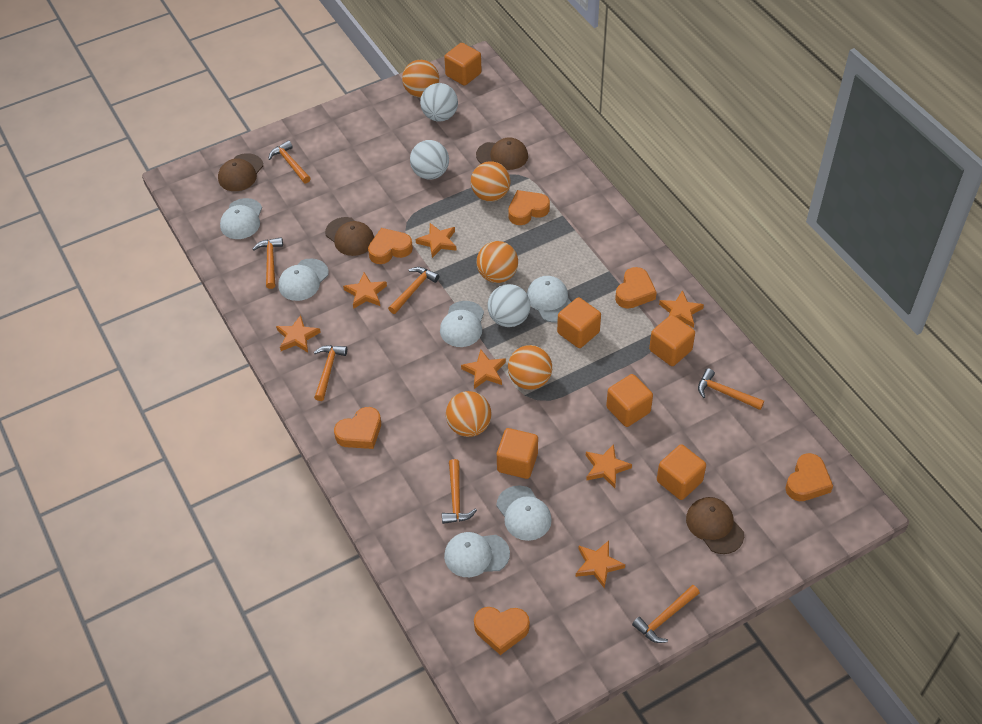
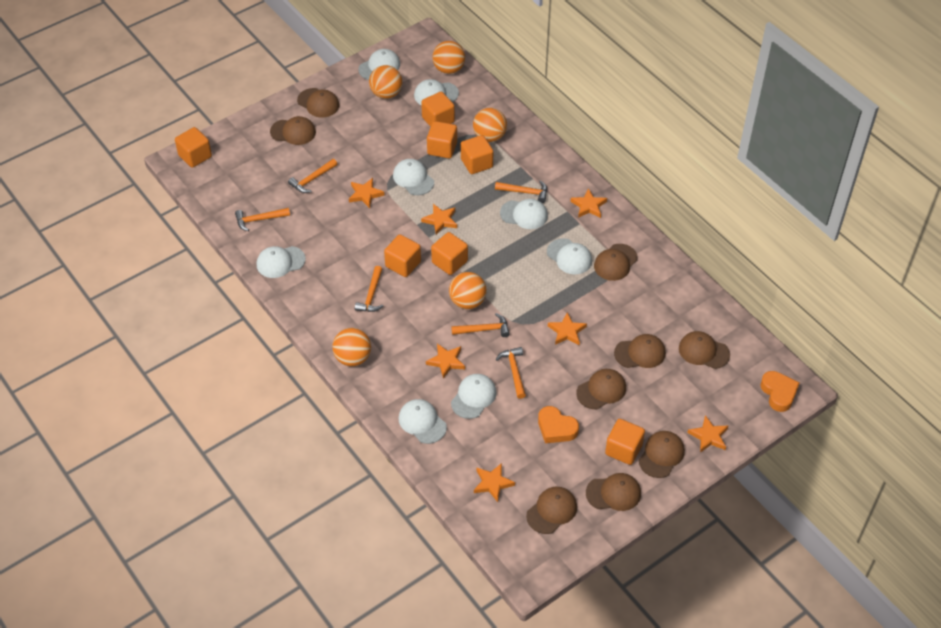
brown cap: [218,153,263,191] [325,217,374,256] [476,138,528,170] [686,497,744,554] = 4 -> [270,116,316,145] [297,88,340,118] [526,486,577,534] [576,369,626,409] [586,473,641,511] [594,244,638,281] [614,334,666,368] [639,431,685,478] [679,331,730,369] = 9
orange cube: [444,43,482,86] [497,428,538,479] [557,297,601,348] [606,374,653,427] [649,315,695,366] [657,444,706,500] = 6 -> [175,127,212,168] [384,234,421,277] [421,92,455,127] [427,121,457,158] [431,232,468,275] [461,135,493,174] [605,419,645,465] = 7
orange hammer: [253,237,283,289] [269,141,311,183] [314,345,347,401] [388,267,439,314] [442,459,477,524] [632,585,700,643] [698,368,764,410] = 7 -> [235,208,290,231] [288,159,337,193] [355,266,384,312] [451,313,509,337] [495,180,547,203] [496,347,526,399] = 6
orange heart: [334,407,381,449] [368,228,413,264] [474,607,530,655] [508,190,550,225] [615,267,657,309] [785,453,833,501] = 6 -> [538,406,579,443] [761,371,800,412] = 2
white ball: [410,140,449,180] [420,83,458,122] [488,284,531,327] = 3 -> none = 0
white cap: [220,198,262,239] [279,258,329,301] [440,301,484,347] [444,532,510,577] [496,485,552,541] [527,276,571,323] = 6 -> [257,246,306,278] [358,49,400,80] [393,159,434,195] [399,399,447,444] [414,79,459,105] [451,374,497,419] [500,199,548,229] [547,238,592,275] = 8

